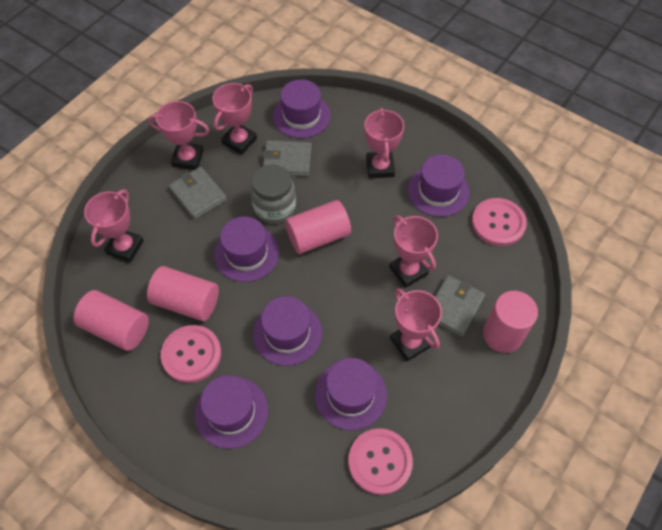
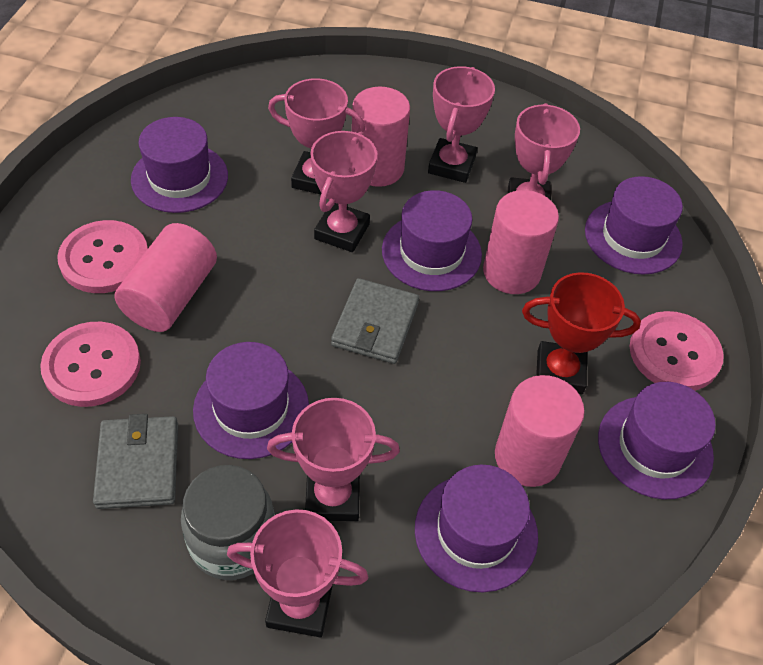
grey wallet: [169,167,227,219] [262,140,312,176] [435,275,485,337] = 3 -> [93,414,178,509] [331,278,419,364] = 2
red trophy: none = 0 -> [522,272,641,395] = 1

